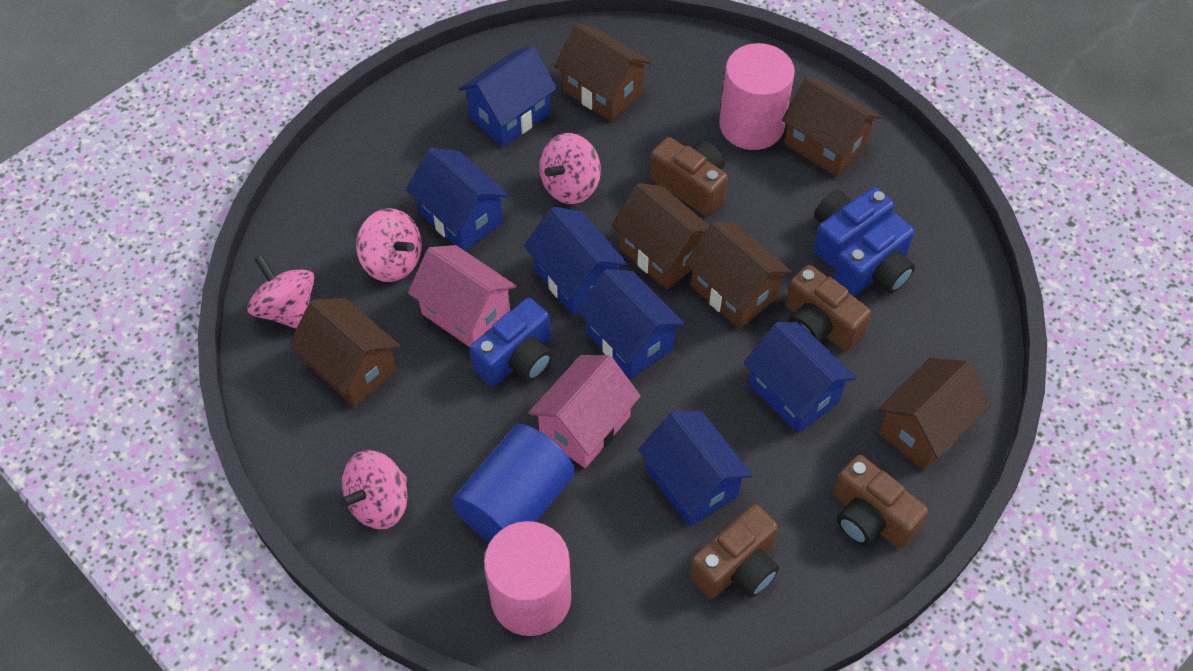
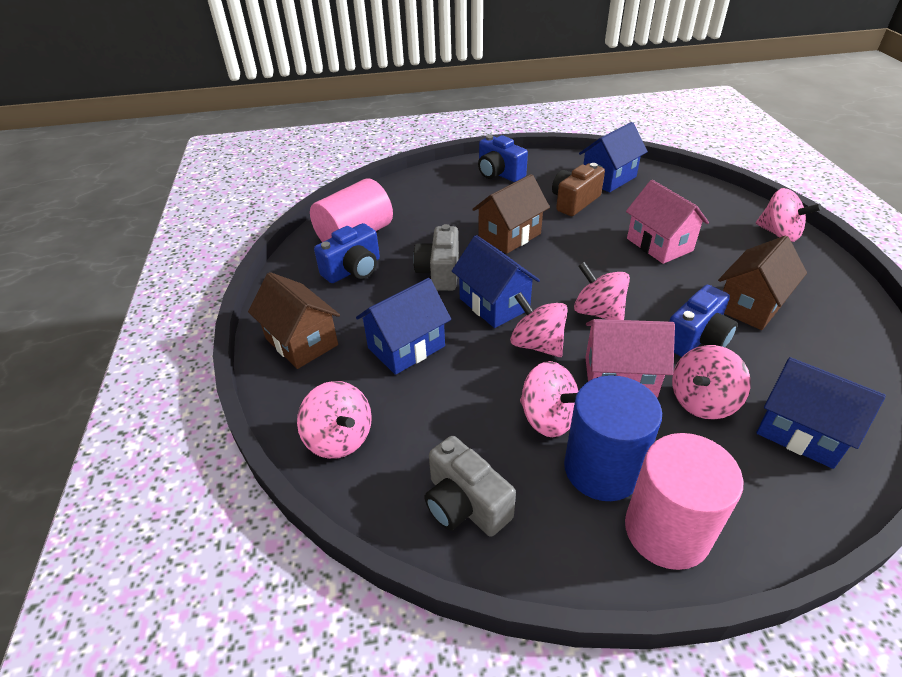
blue house: [406,148,509,251] [458,46,557,147] [524,207,628,316] [576,269,685,379] [638,411,753,527] [744,322,856,434] = 6 -> [356,278,451,375] [452,235,540,328] [579,122,648,192] [756,357,886,469] = 4
brown camera: [650,137,728,216] [689,504,779,599] [786,265,871,351] [833,455,928,549] = 4 -> [552,163,605,216] = 1
brown house: [289,298,400,407] [555,23,652,122] [612,183,710,289] [685,221,792,329] [782,77,881,177] [877,357,991,471] = 6 -> [248,272,340,369] [472,174,550,254] [718,236,807,330] = 3
grey camera: none = 0 -> [413,224,459,291] [424,436,516,537] = 2
pink spinning top: [247,255,314,329] [339,450,407,530] [356,208,422,282] [539,133,601,204] = 4 -> [297,381,372,459] [510,292,568,357] [520,361,578,437] [574,262,630,320] [672,345,751,419] [756,188,822,242] = 6

